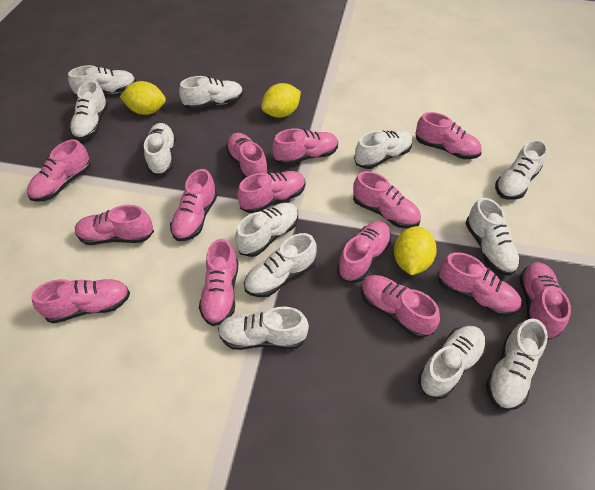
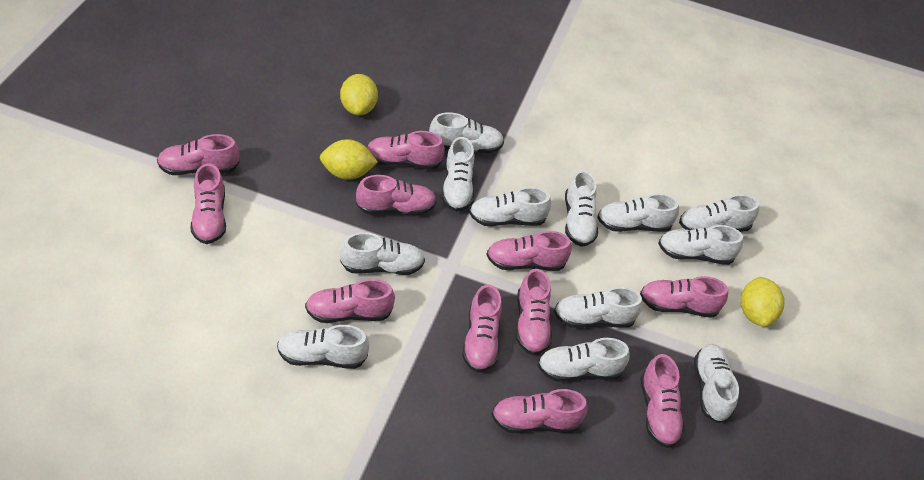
pink shoe: [27,139,91,202] [31,279,130,323] [75,205,154,245] [170,169,218,241] [199,239,238,326] [226,133,269,179] [237,171,306,213] [272,128,338,165] [337,221,391,283] [353,171,421,229] [361,275,440,338] [415,112,482,159] [438,252,521,316] [519,262,571,340] = 14 -> [157,134,239,175] [191,163,226,244] [305,279,395,323] [356,175,436,215] [366,131,445,170] [462,284,502,373] [486,231,572,271] [492,389,588,433] [516,269,552,355] [640,276,728,318] [640,354,685,448] = 11

